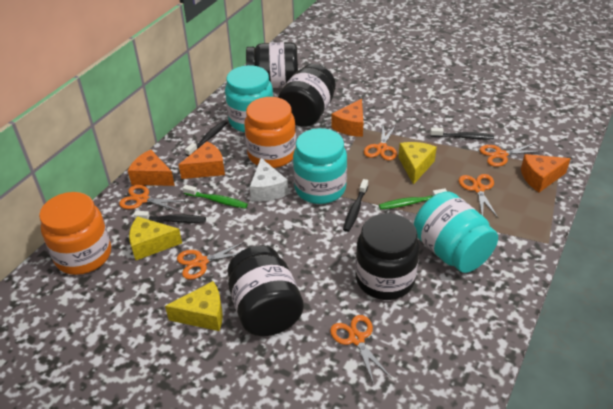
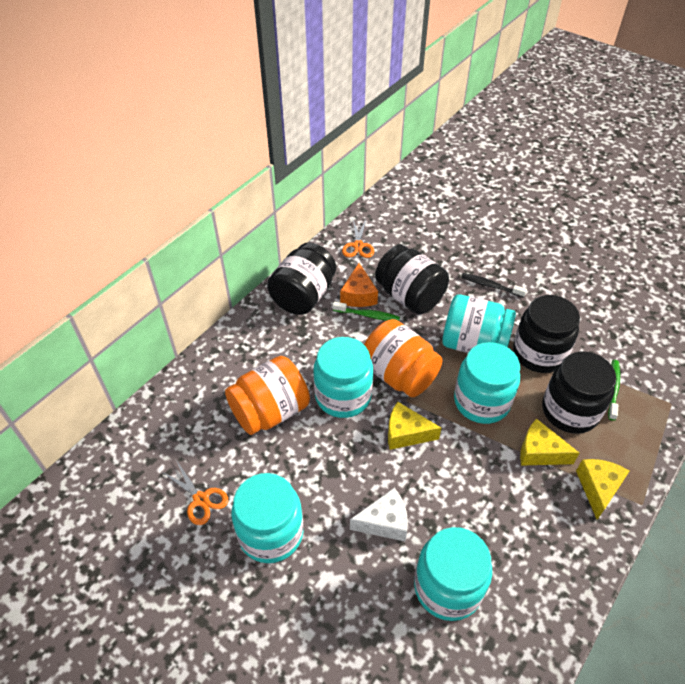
black toothbrush: [134,211,206,223] [185,120,228,156] [343,179,368,232] [430,128,494,139] = 4 -> [461,273,527,298] = 1
orange cheese: [128,150,175,186] [179,142,225,179] [331,99,363,137] [521,154,571,192] = 4 -> [340,263,378,307] = 1
orange scissors: [119,185,186,211] [177,242,244,280] [330,315,391,384] [364,125,397,161] [459,174,498,218] [479,143,543,167] = 6 -> [161,460,228,525] [342,220,374,258] = 2
turquoise jar: [225,65,274,132] [293,128,347,204] [414,191,498,273] = 3 -> [231,473,303,563] [313,337,373,418] [414,527,492,621] [442,294,516,353] [454,342,520,424] = 5

